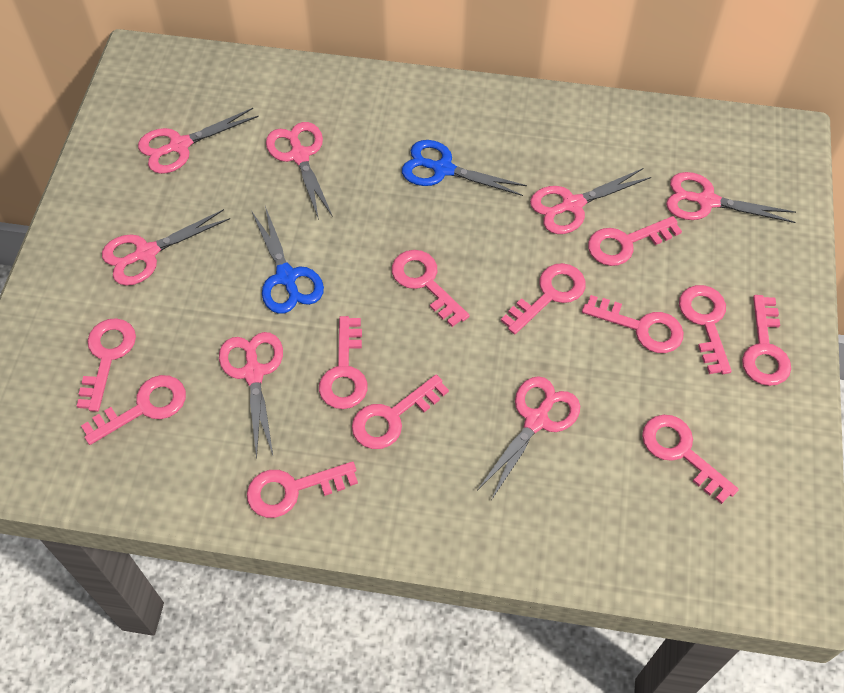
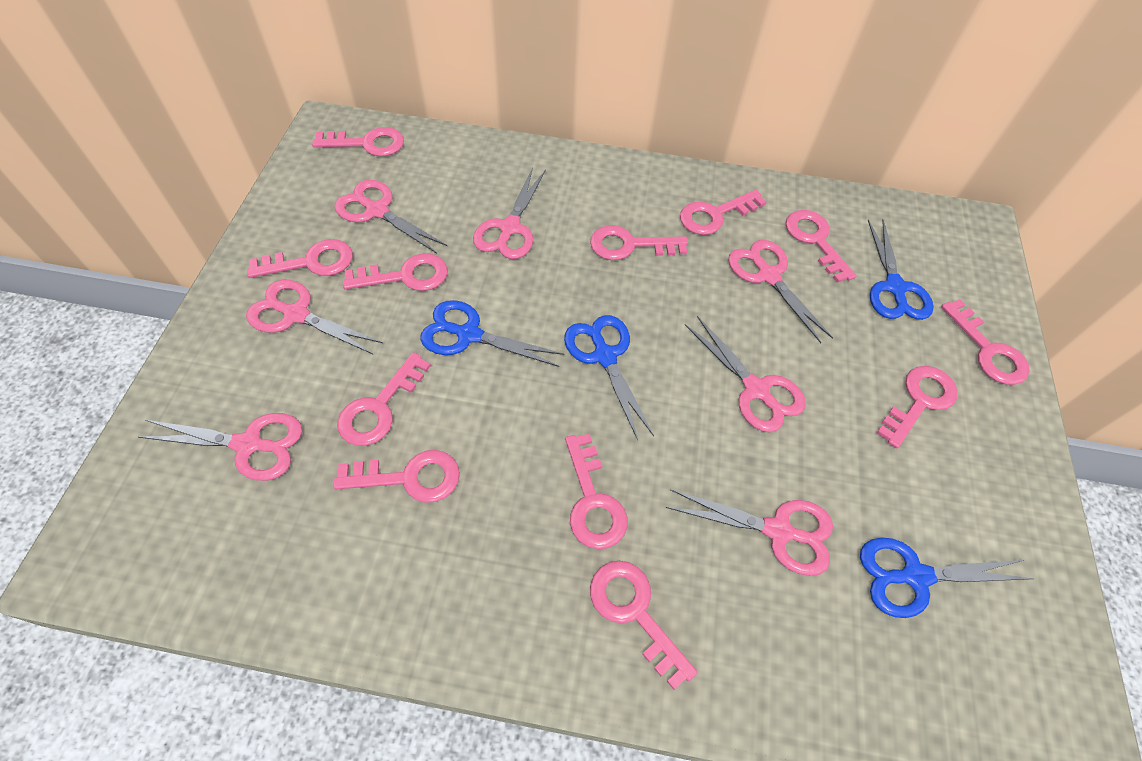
blue scissors: [252,206,324,314] [402,140,527,196] = 2 -> [420,300,564,367] [564,315,654,440] [860,538,1034,618] [868,219,934,320] = 4

